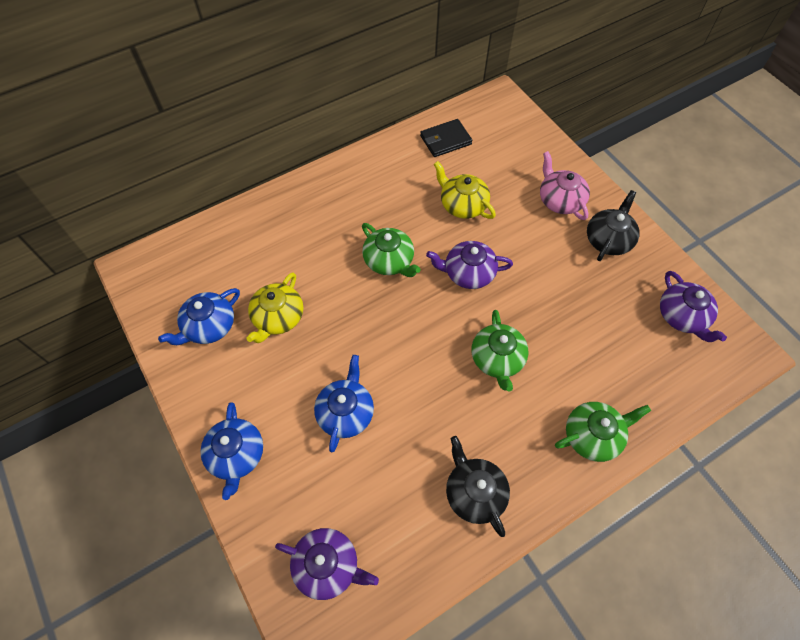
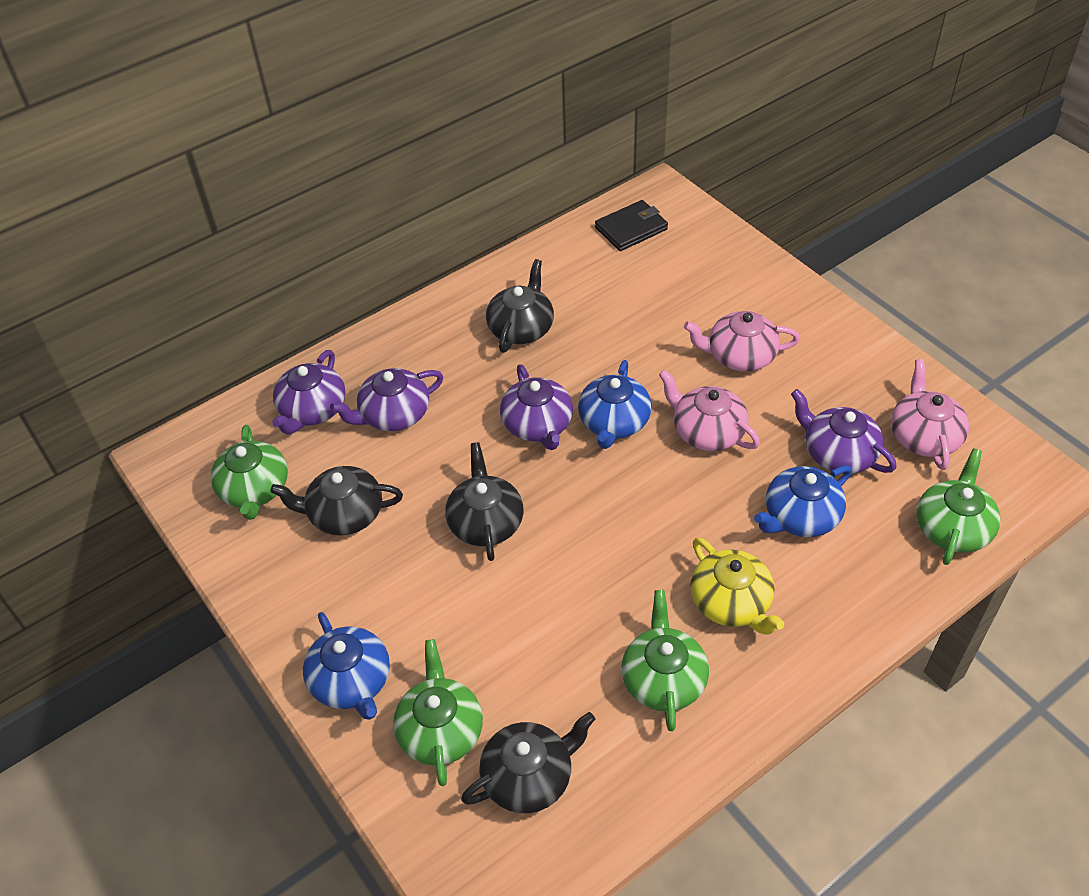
black teapot: [446,436,510,537] [587,190,639,261] = 2 -> [270,466,403,535] [445,442,524,561] [461,712,595,813] [486,259,554,353] = 4
green teapot: [362,223,421,277] [472,310,529,392] [555,402,651,462] = 3 -> [211,425,288,520] [393,639,483,786] [621,590,709,731] [916,449,1001,565] = 4
pink teapot: [540,151,590,220] = 1 -> [659,370,760,451] [684,311,800,372] [891,359,969,470] = 3
purple teapot: [275,528,379,600] [426,241,513,289] [660,271,727,342] = 3 -> [272,350,346,435] [330,368,444,431] [500,364,573,450] [791,389,897,474] = 4
yellow teapot: [246,272,303,343] [434,161,496,219] = 2 -> [690,537,784,635] = 1

